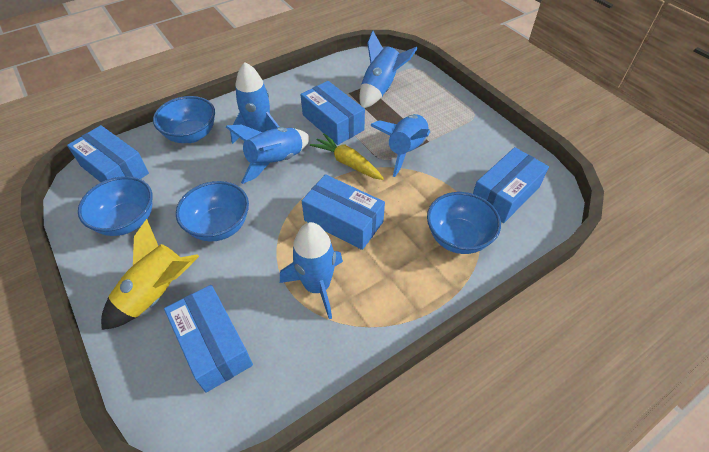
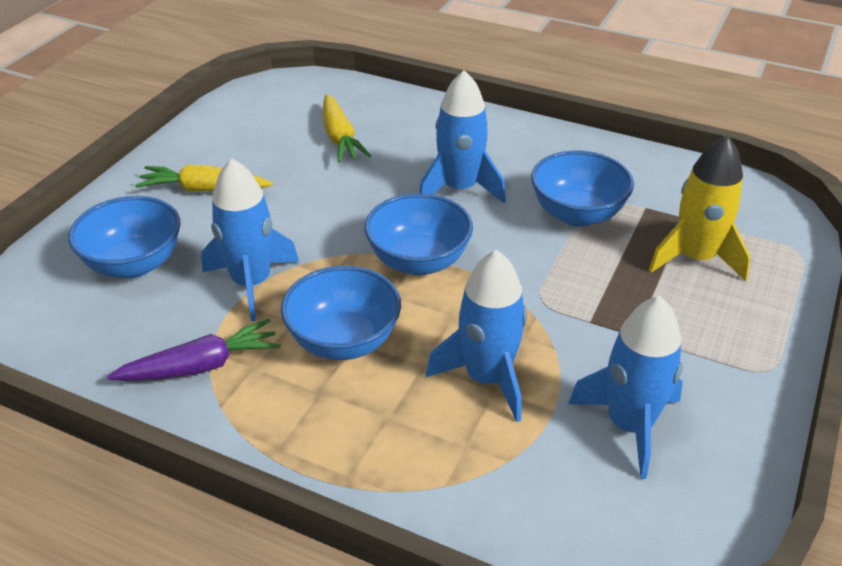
blue box: [67,125,149,182] [164,285,253,393] [301,81,365,145] [302,174,385,250] [473,147,549,223] = 5 -> none = 0
blue rocket: [226,125,310,184] [230,62,279,144] [280,222,343,319] [359,31,418,108] [370,114,430,177] = 5 -> [201,158,299,321] [419,70,506,203] [426,250,527,422] [568,296,683,479] = 4
purple carrot: none = 0 -> [107,319,281,381] = 1
yellow carrot: [310,133,384,180] = 1 -> [135,165,273,192] [323,94,371,163] = 2

